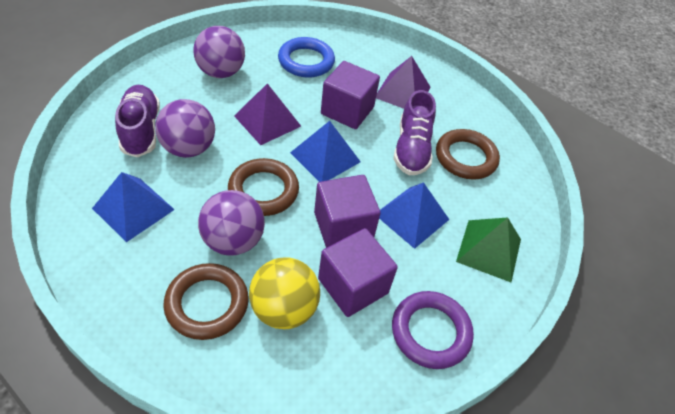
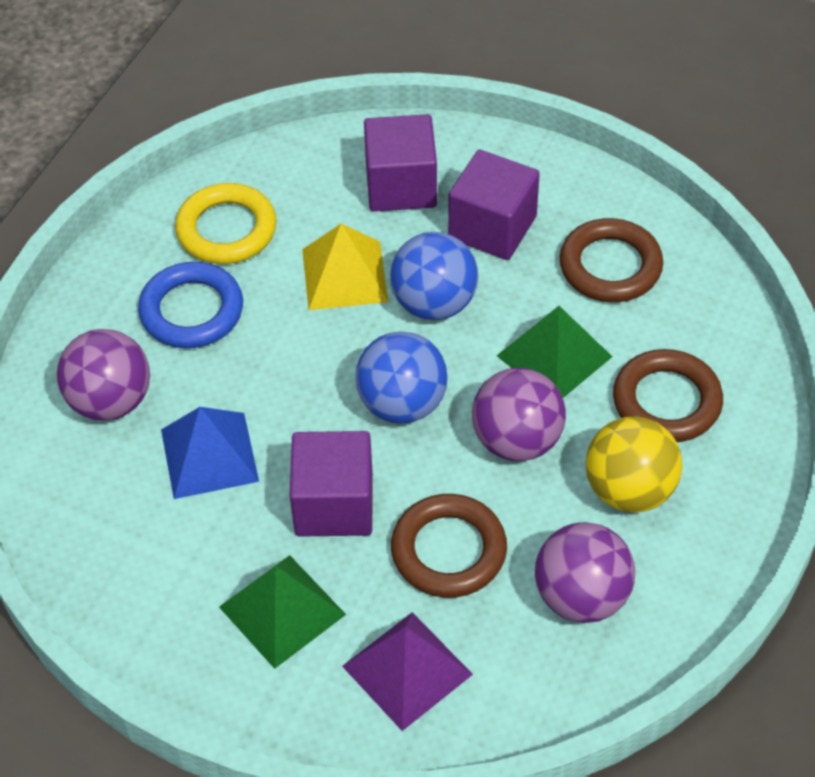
blue ball: none = 0 -> [355,332,448,424] [390,232,478,320] = 2
blue pyramid: [92,172,175,242] [290,121,361,182] [379,182,449,249] = 3 -> [161,407,259,499] = 1
green pyramid: [456,217,521,282] = 1 -> [219,555,346,669] [497,306,613,398] = 2
purple pyramid: [234,83,301,145] [376,56,431,109] = 2 -> [342,612,473,731] = 1
purple ring: [392,291,474,369] = 1 -> none = 0
purple shoe: [115,85,160,157] [393,90,436,175] = 2 -> none = 0
yellow pyramid: none = 0 -> [302,224,388,310] = 1
yellow ring: none = 0 -> [175,183,277,264] = 1

